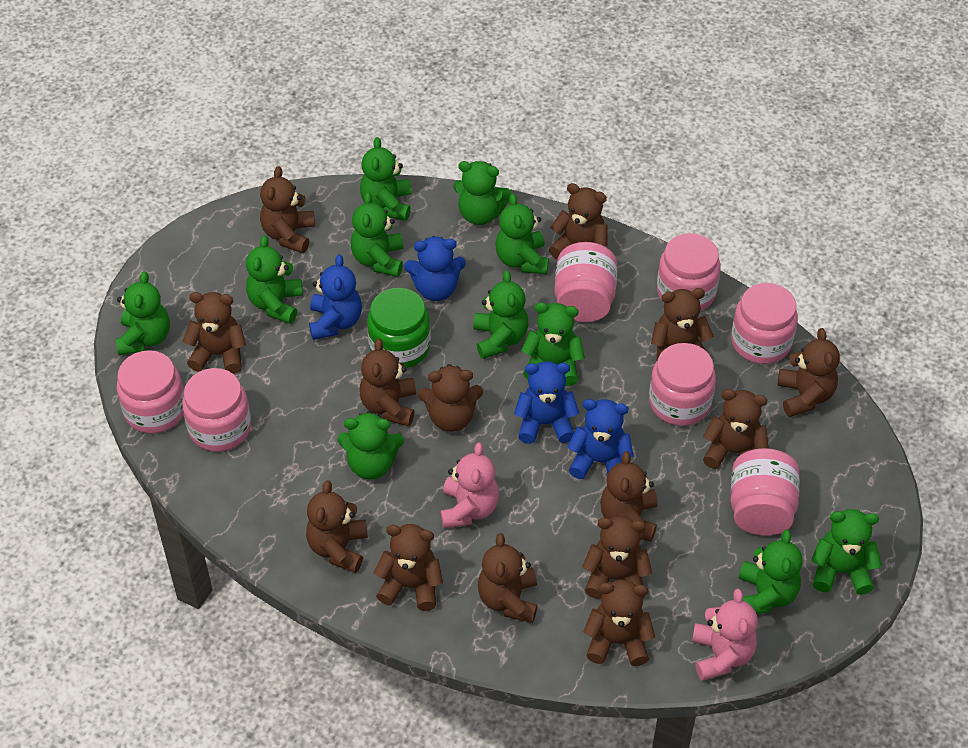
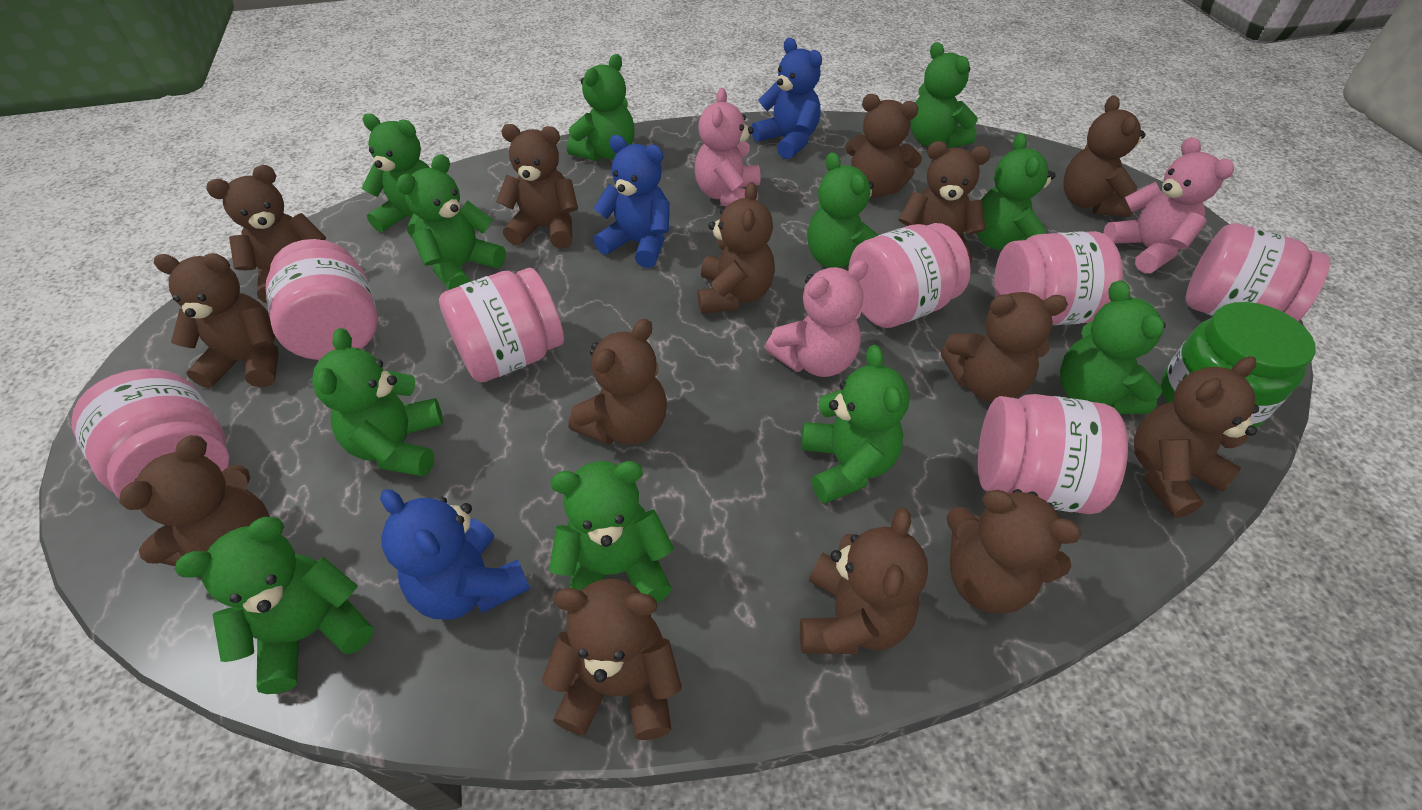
blue teddy bear: [309,254,362,340] [404,236,466,301] [514,361,579,444] [567,399,634,479] = 4 -> [380,489,531,620] [593,135,670,268] [751,38,822,159] = 3
pink teddy bear: [440,443,499,528] [692,589,758,681] = 2 -> [695,88,761,207] [765,260,868,377] [1103,137,1234,273] = 3

